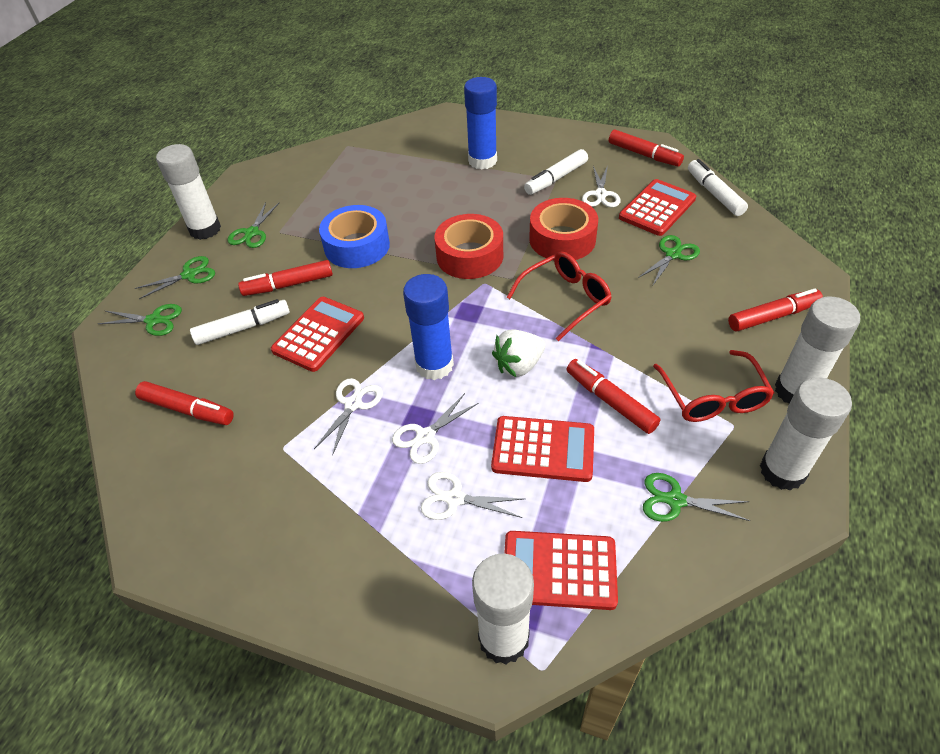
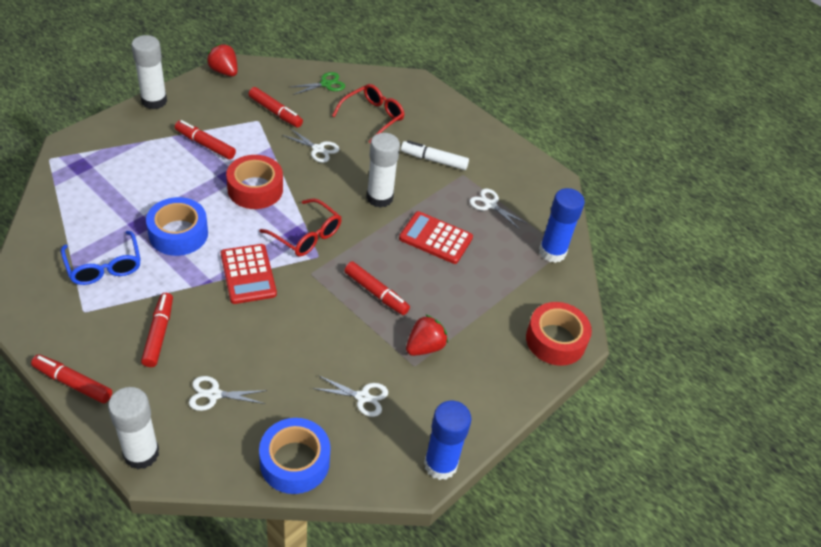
blue glasses: none = 0 -> [61,231,141,285] = 1
blue tape: [319,205,390,268] = 1 -> [146,197,208,256] [259,418,331,494] = 2
green scissors: [98,304,182,336] [134,256,215,299] [227,202,279,248] [638,235,700,285] [643,473,750,522] = 5 -> [290,72,345,95] = 1
red calculator: [271,297,364,372] [491,416,594,482] [504,531,618,610] [619,179,696,236] = 4 -> [221,244,277,304] [399,211,473,264] = 2
red strawberry: none = 0 -> [206,44,238,76] [406,314,448,356] = 2
white glue stick: [156,144,221,240] [472,554,534,665] [760,377,852,491] [775,297,860,404] = 4 -> [108,387,159,469] [131,35,167,109] [366,133,400,208] = 3
white marker: [190,299,290,345] [524,149,588,195] [688,159,748,216] = 3 -> [401,140,469,170] = 1
white strawberry: [492,329,546,377] = 1 -> none = 0

